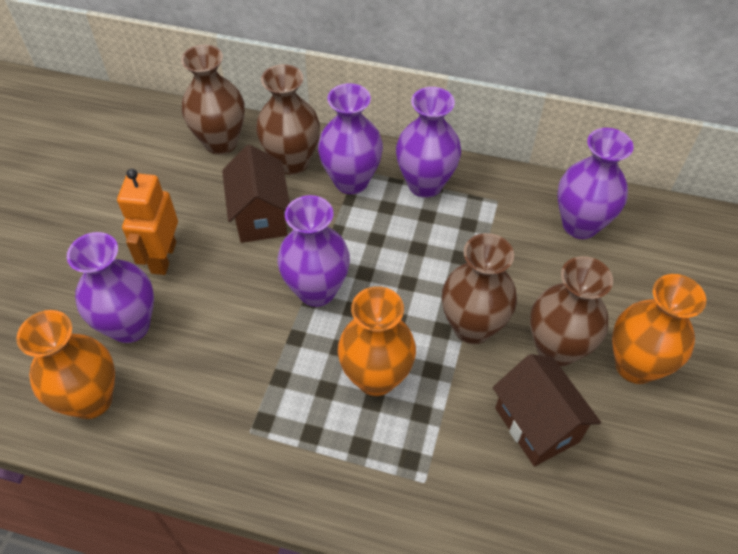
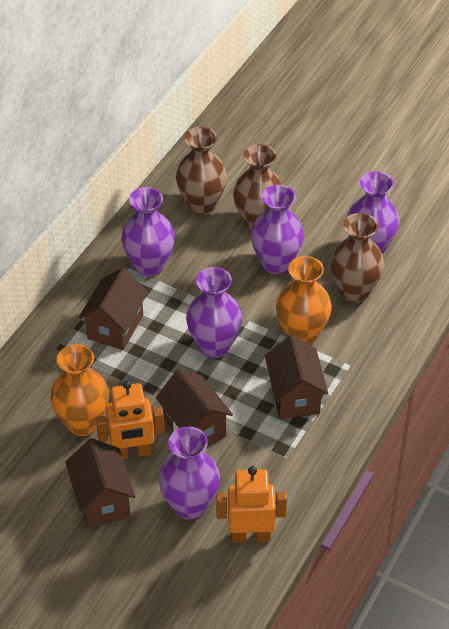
brown house: [222,145,290,243] [493,354,601,467] = 2 -> [65,438,135,528] [79,268,148,350] [156,369,233,446] [265,335,328,419] = 4
brown vase: [181,45,245,155] [256,64,320,175] [442,233,517,344] [530,256,613,367] = 4 -> [176,127,227,215] [233,144,283,231] [330,213,384,303] = 3
orange robot: [117,169,178,275] = 1 -> [96,380,165,459] [216,466,287,543] = 2
orange vase: [16,310,115,419] [338,286,416,396] [612,274,706,384] = 3 -> [50,344,109,436] [276,256,332,345] = 2

